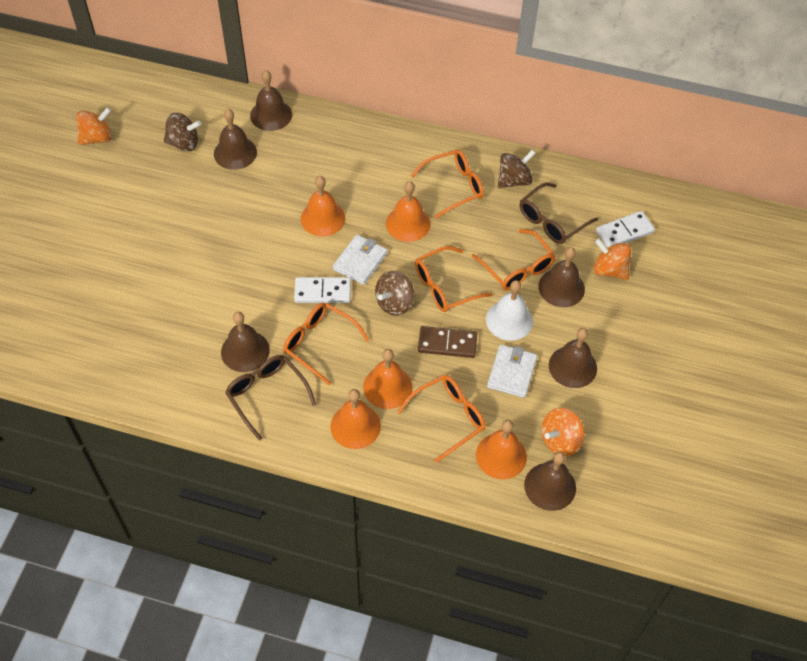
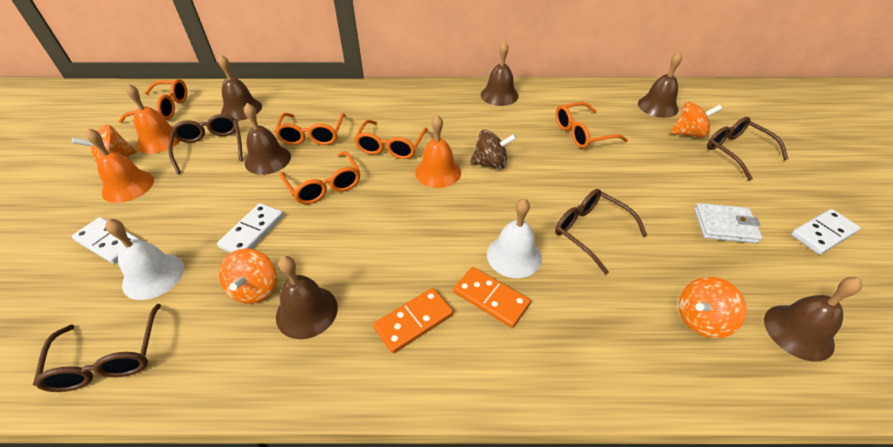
brown domino: [418,326,477,358] = 1 -> none = 0
brown glasses: [225,355,316,441] [520,183,598,244] = 2 -> [33,304,161,392] [168,114,243,174] [555,189,647,274] [707,117,788,180] = 4
brown spinning top: [164,113,201,152] [375,271,414,316] [498,150,536,188] = 3 -> [470,130,517,169] = 1
orange bell: [301,176,345,236] [330,389,381,449] [363,349,412,409] [386,181,431,242] [476,420,527,480] = 5 -> [86,128,154,203] [126,84,180,154] [415,115,461,188] = 3
orange domino: none = 0 -> [373,288,453,354] [453,267,531,328] = 2
orange spinning top: [76,107,112,145] [541,408,584,456] [593,238,631,280] = 3 -> [72,124,137,164] [219,248,277,304] [671,102,722,138] [679,277,747,339] = 4
white bell: [486,280,533,341] = 1 -> [106,219,184,300] [487,198,542,278] = 2
white domino: [294,277,351,303] [596,211,655,248] = 2 -> [72,217,140,264] [217,203,284,253] [791,209,860,255] = 3
white wallet: [333,235,387,285] [487,345,537,398] = 2 -> [694,203,763,243] = 1

